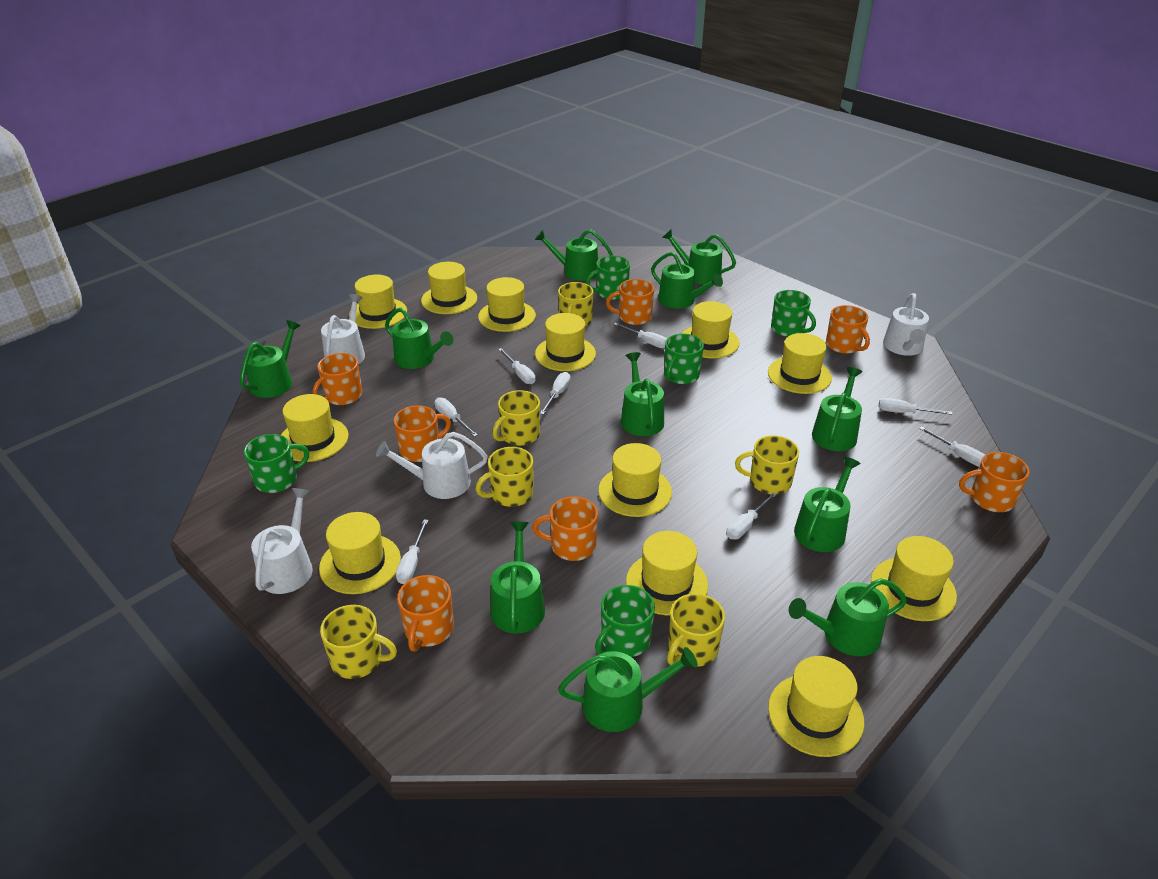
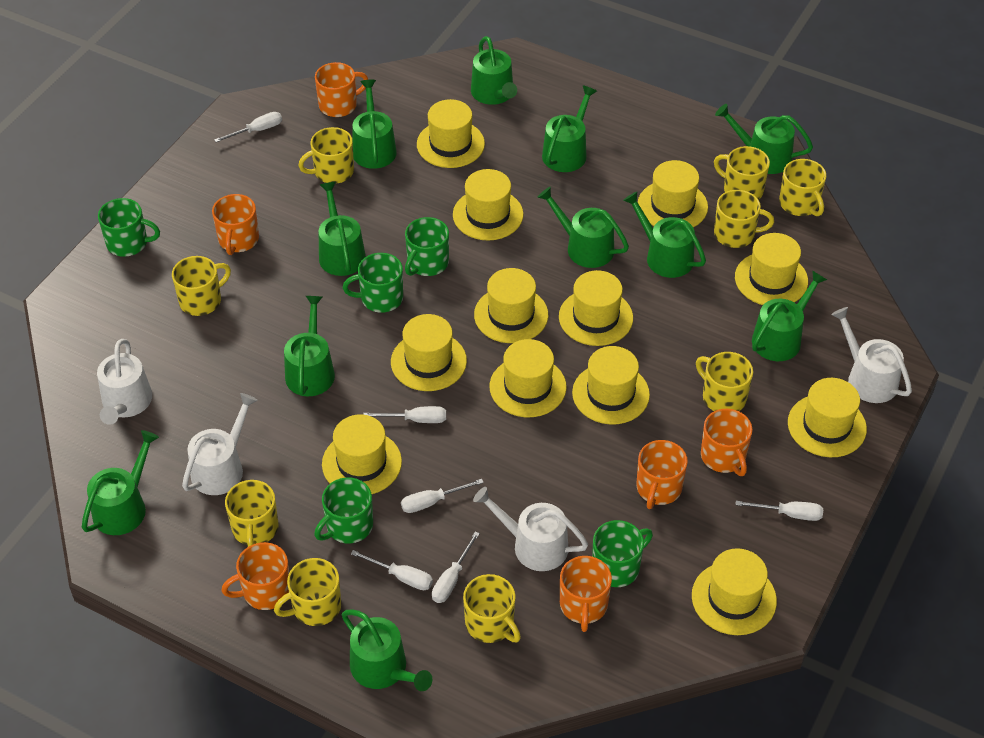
orange mug: [313,353,362,405] [394,405,451,462] [397,575,454,651] [532,496,598,561] [606,279,654,325] [826,305,870,354] [959,452,1030,512] = 7 -> [212,194,259,255] [221,542,289,610] [315,62,368,117] [560,556,612,632] [636,440,688,509] [701,409,753,476] = 6
white screwdriver: [396,519,429,584] [435,398,478,437] [498,348,536,384] [540,372,571,415] [613,323,667,348] [726,492,777,539] [879,398,953,415] [919,426,985,467] = 8 -> [214,112,282,142] [351,550,433,590] [363,406,446,423] [401,479,484,513] [432,531,480,603] [736,501,823,521] = 6
yellow mug: [320,605,397,679] [475,447,534,507] [492,390,540,446] [558,282,593,326] [667,593,725,667] [735,435,799,494] = 6 -> [172,256,231,316] [225,480,279,547] [274,558,341,626] [298,127,354,184] [463,574,521,643] [696,352,753,411] [714,146,770,200] [714,190,774,248] [779,159,826,216] = 9

